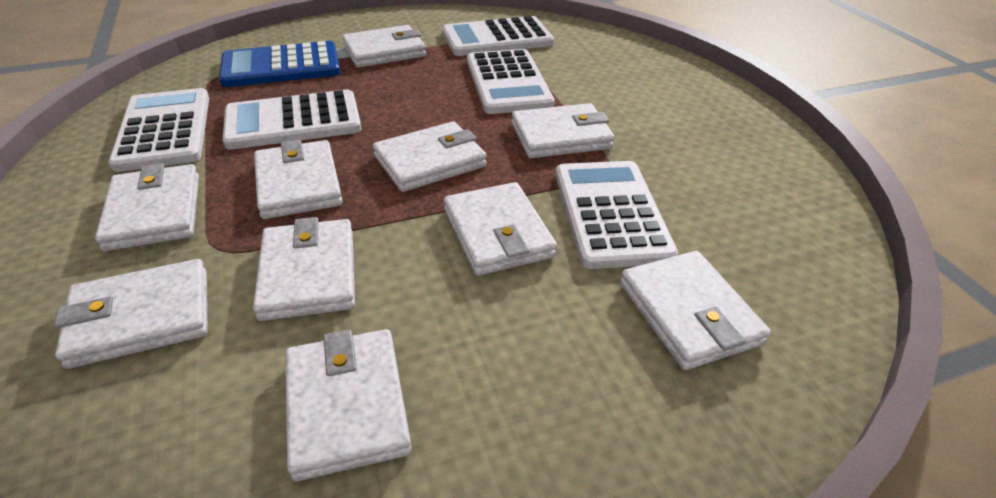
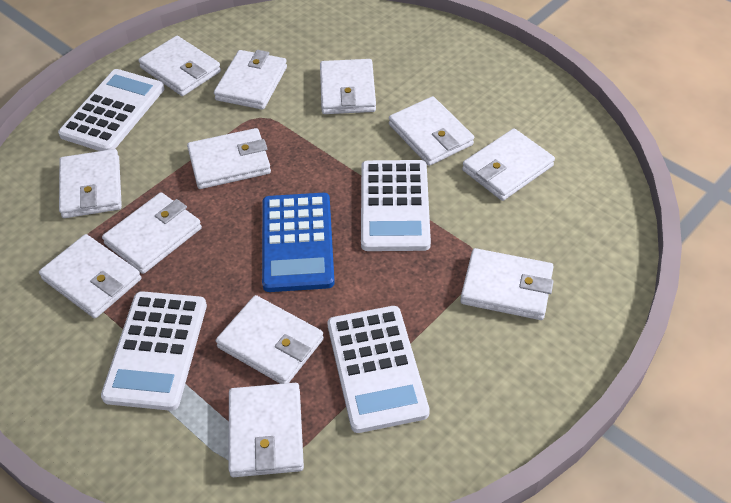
white calculator: [109,88,209,172] [223,89,361,150] [442,16,554,56] [467,49,555,114] [556,161,678,269] = 5 -> [58,69,164,151] [101,291,207,411] [327,306,430,433] [361,160,431,251] = 4
white wallet: [54,259,208,369] [95,163,199,251] [253,217,355,321] [254,140,343,219] [285,329,412,481] [342,25,426,68] [373,121,487,192] [444,182,557,276] [512,103,615,158] [620,251,771,370] = 10 -> [39,234,141,318] [59,149,122,218] [102,192,202,274] [138,36,221,96] [187,128,271,189] [214,50,287,109] [216,295,324,384] [228,383,304,477] [320,59,376,114] [389,96,474,166] [460,248,554,320] [462,128,555,201] = 12

